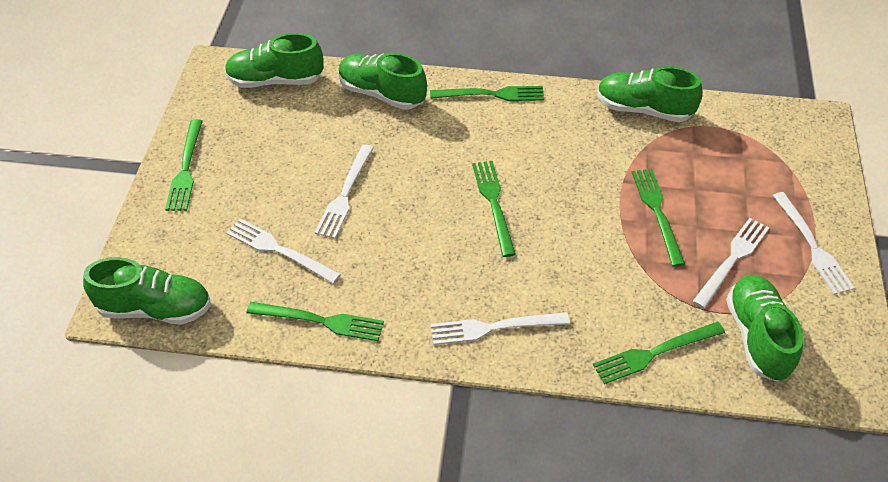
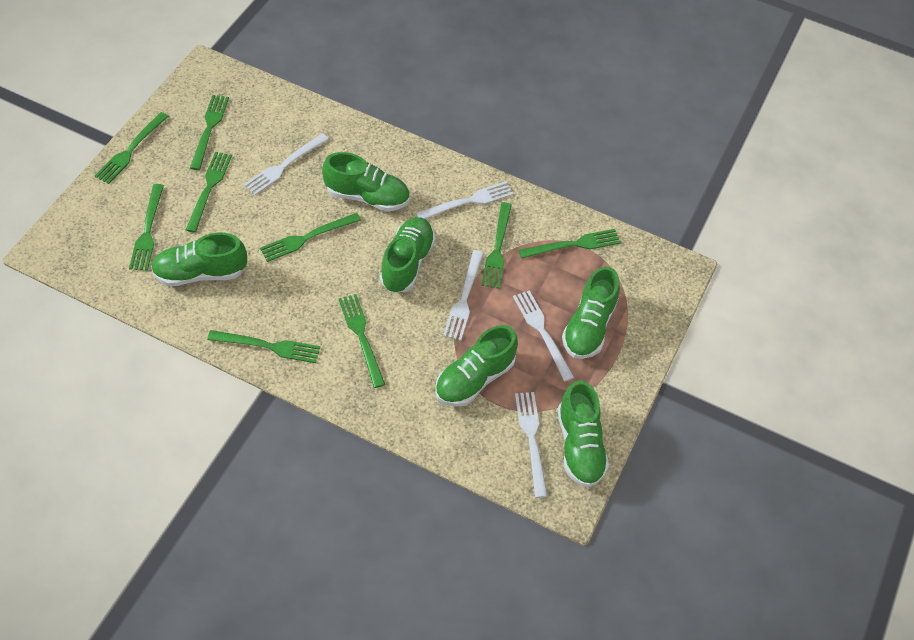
green fork: [165,119,203,211] [247,302,384,341] [430,86,544,101] [472,161,516,257] [593,322,725,384] [632,169,685,267] = 6 -> [95,112,169,184] [129,184,164,271] [186,152,232,233] [190,95,229,170] [207,330,320,363] [260,213,361,262] [339,294,385,388] [481,202,512,289] [519,229,621,259] = 9
green shoe: [83,257,211,325] [225,33,324,88] [339,53,427,110] [597,66,703,122] [726,274,803,382] = 5 -> [151,233,247,286] [322,152,410,212] [380,217,436,293] [435,325,518,407] [558,380,609,487] [562,266,620,359] = 6

